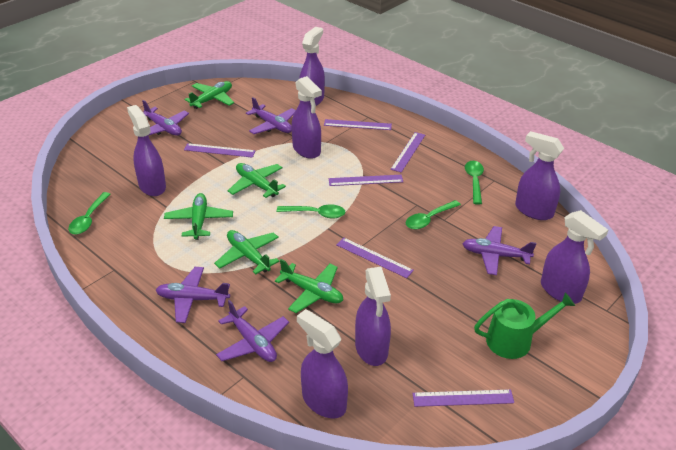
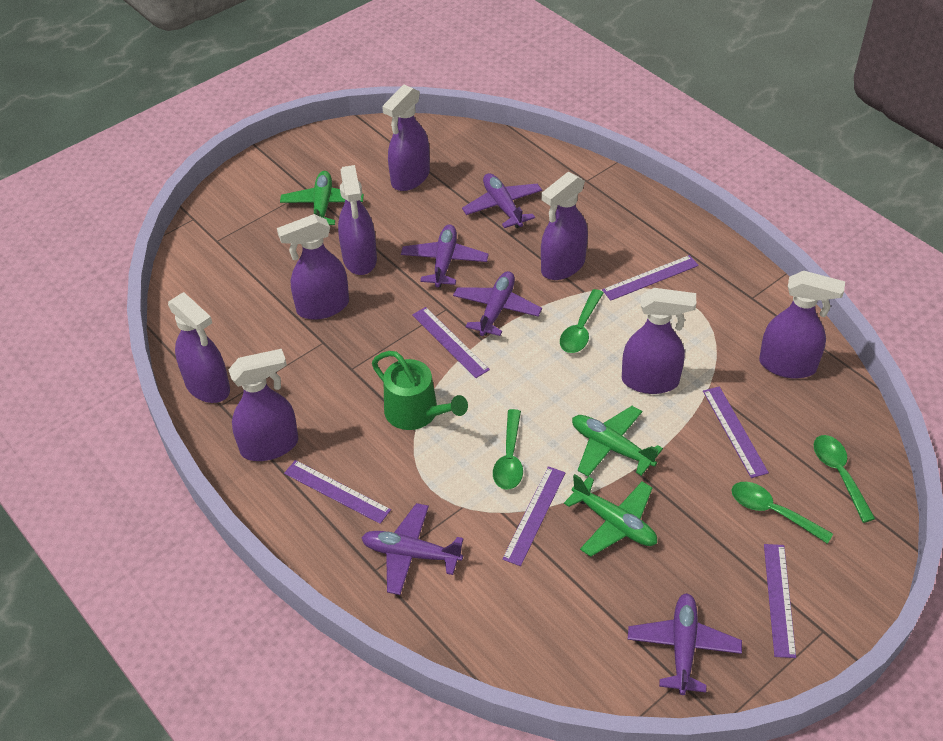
green plane: [164,193,233,240] [184,81,234,109] [214,230,279,275] [228,163,286,198] [275,259,343,313] = 5 -> [280,171,364,225] [564,474,657,557] [572,406,663,477] = 3
purple spray bottle: [127,105,166,196] [292,76,322,159] [297,309,348,418] [299,27,325,106] [355,267,391,366] [515,131,564,220] [541,210,608,304] = 7 -> [168,292,230,403] [228,349,298,461] [277,214,349,320] [338,165,377,275] [382,85,430,191] [541,172,588,280] [622,288,696,394] [759,271,845,379] = 8

